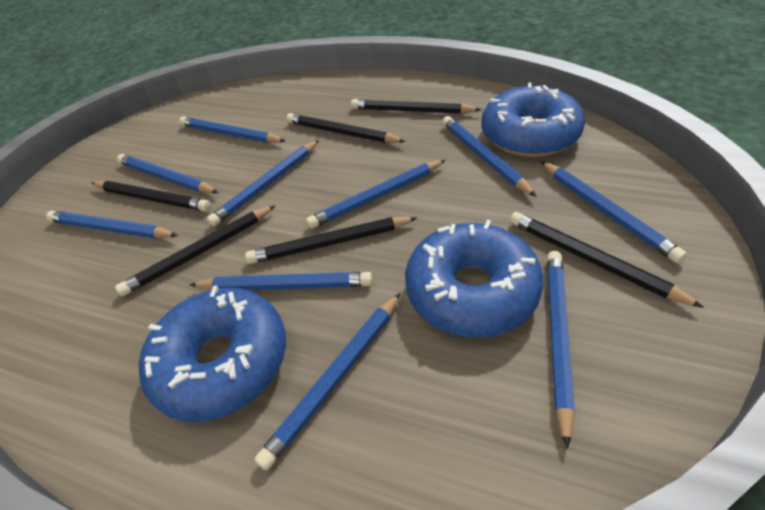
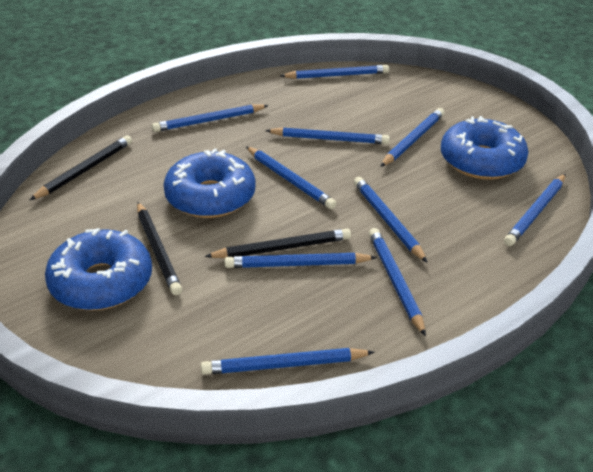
black pencil: [92,181,211,211] [115,205,276,296] [245,217,418,264] [286,113,406,143] [351,99,482,114] [510,212,704,308] = 6 -> [30,135,132,200] [137,202,182,295] [205,228,351,258] = 3

